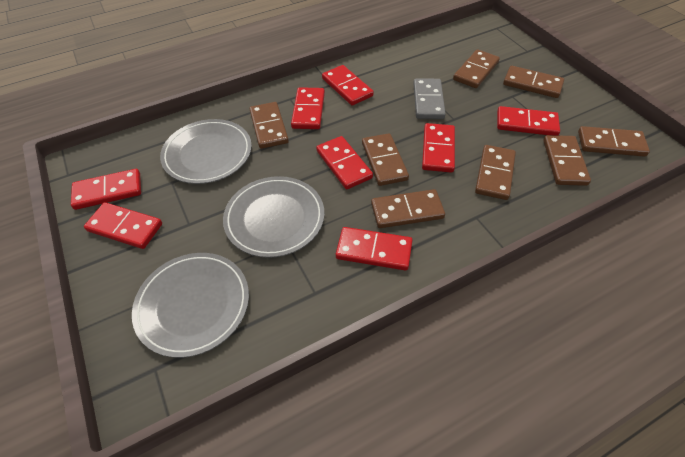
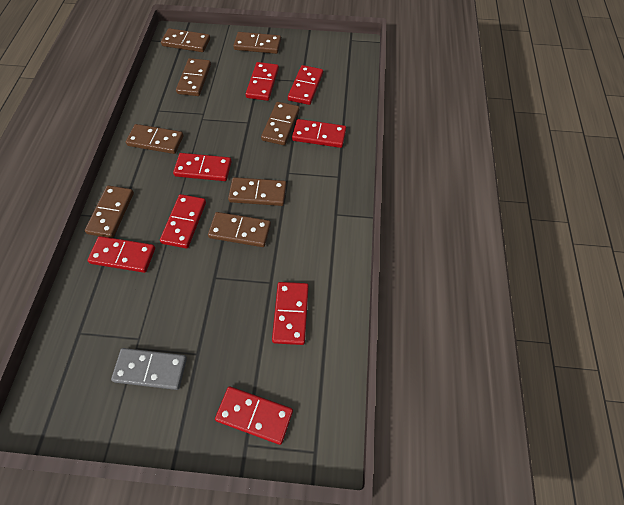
grey plate: [132,253,249,358] [160,119,252,184] [223,176,324,258] = 3 -> none = 0

